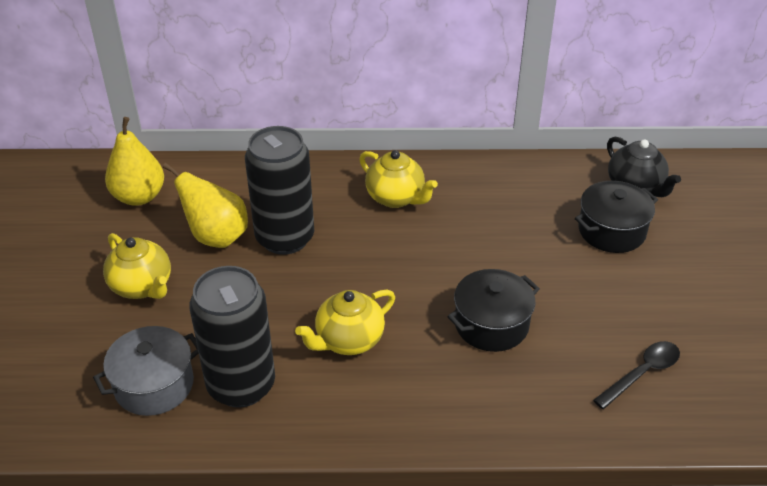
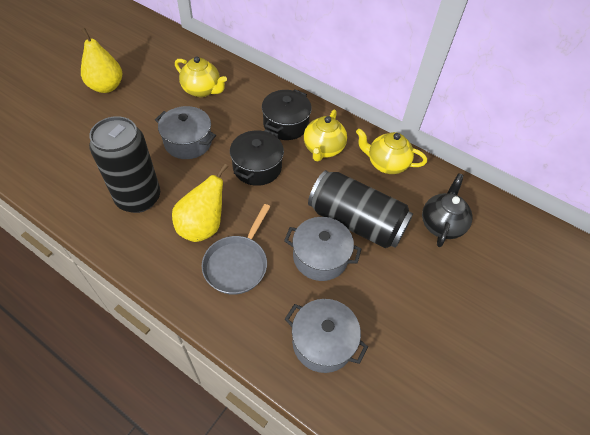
black spoon: [593,341,680,409] = 1 -> none = 0
grey pan: none = 0 -> [202,204,270,295] = 1
grey pot: [93,326,198,416] = 1 -> [155,106,216,159] [284,217,361,281] [285,299,368,373] = 3

